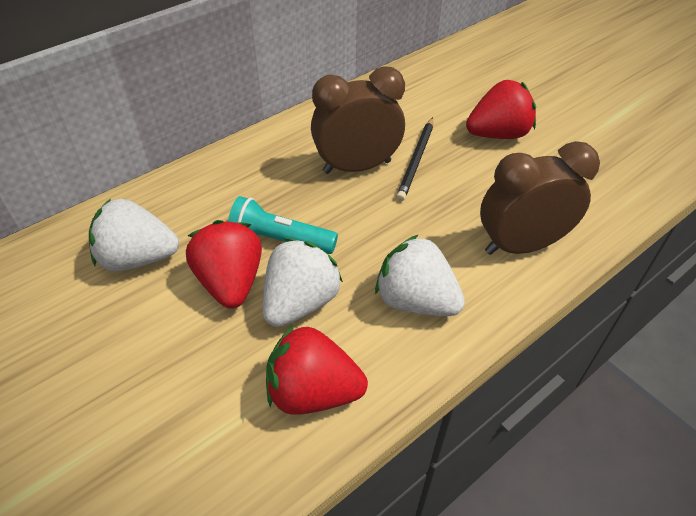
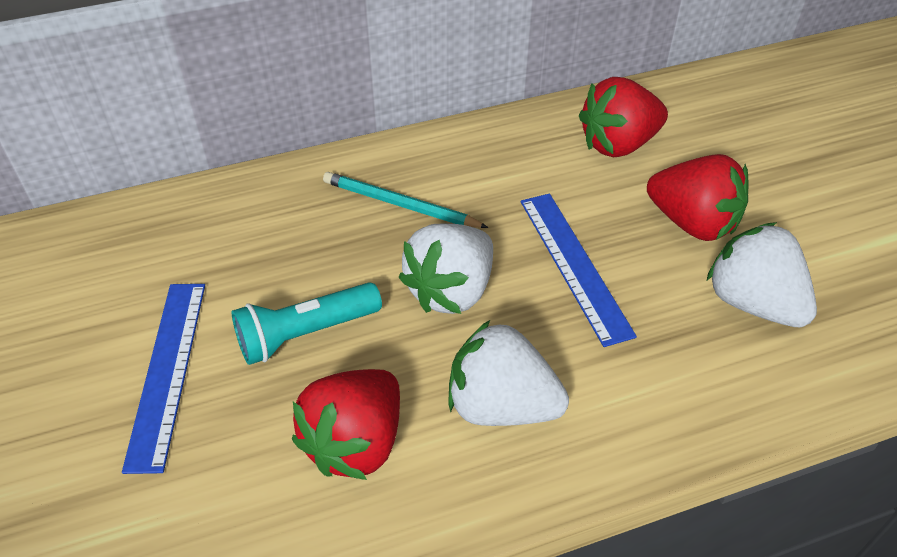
black pencil: [396,117,433,201] = 1 -> none = 0
blue ruler: none = 0 -> [122,284,205,474] [521,194,637,347] = 2
brown clock: [311,67,405,174] [480,141,600,255] = 2 -> none = 0
turquoise pencil: none = 0 -> [323,172,488,228] = 1

